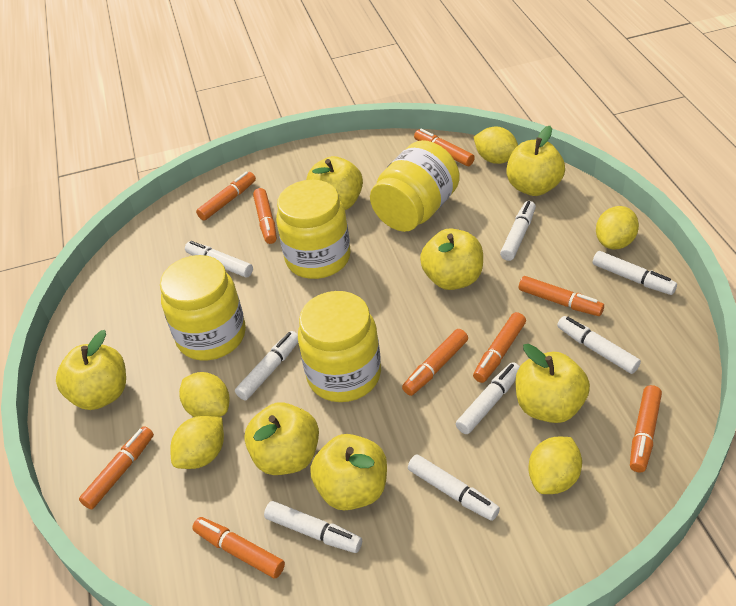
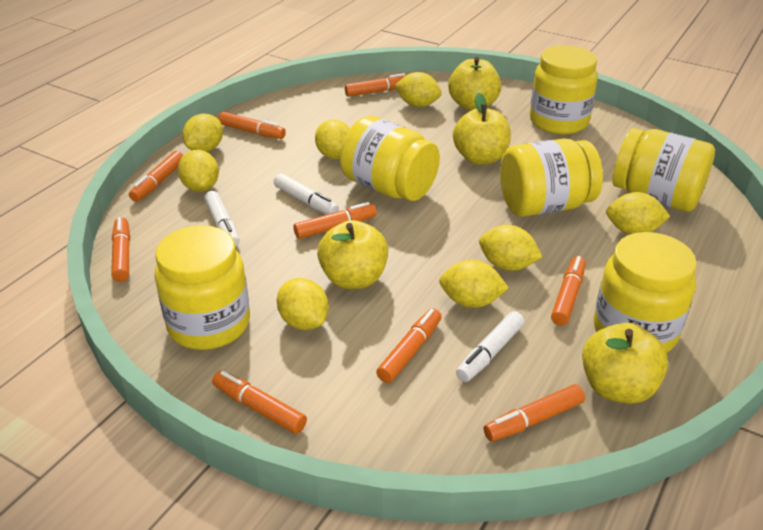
white marker: [185,241,253,278] [235,331,298,400] [264,501,362,553] [408,454,500,521] [456,362,520,434] [500,201,536,261] [557,316,641,374] [593,251,677,295] = 8 -> [204,191,240,247] [274,173,339,214] [456,311,524,382] = 3
yellow apple: [56,330,126,410] [244,402,319,475] [306,156,363,210] [310,434,387,511] [420,228,483,290] [506,126,565,196] [515,344,590,423] = 7 -> [317,220,388,289] [448,57,501,110] [453,92,511,165] [582,323,668,404] = 4
yellow jar: [160,255,246,361] [276,180,351,279] [298,291,381,402] [370,140,460,232] = 4 -> [154,225,250,350] [340,116,440,201] [500,138,603,217] [530,45,598,134] [594,232,697,353] [612,128,715,212] = 6
yellow lemon: [170,416,224,469] [179,372,229,417] [474,127,518,164] [528,437,582,494] [596,206,639,249] = 5 -> [178,150,219,192] [182,114,223,152] [277,278,329,330] [315,119,350,159] [395,72,442,107] [439,260,509,308] [479,225,542,271] [606,192,670,234] = 8

